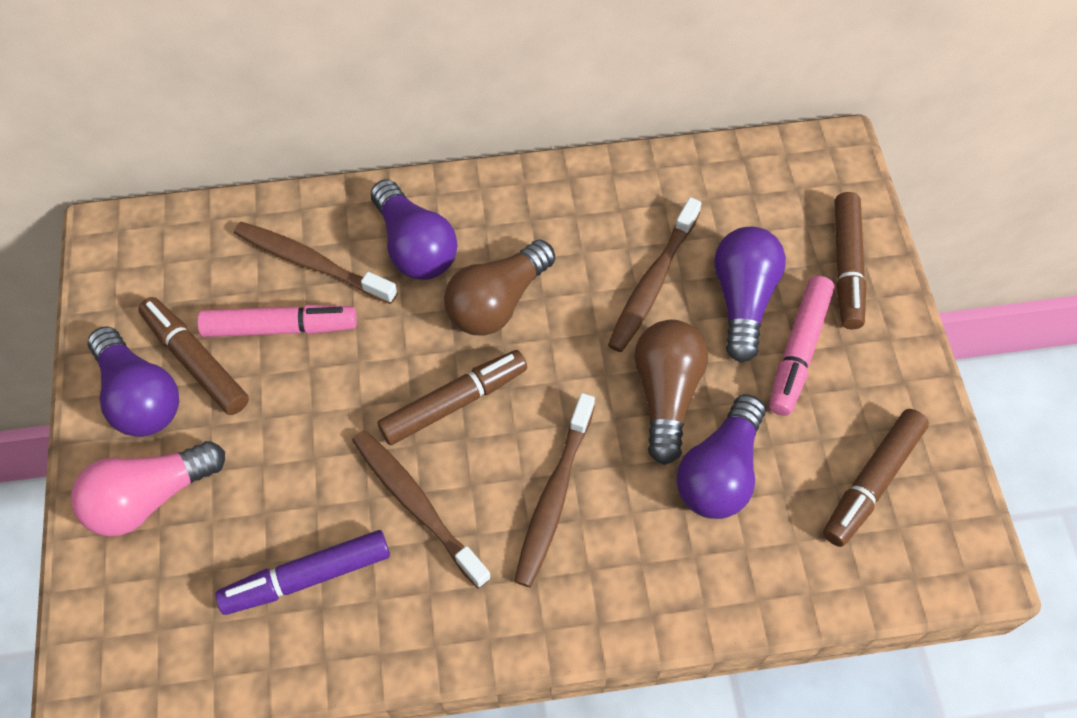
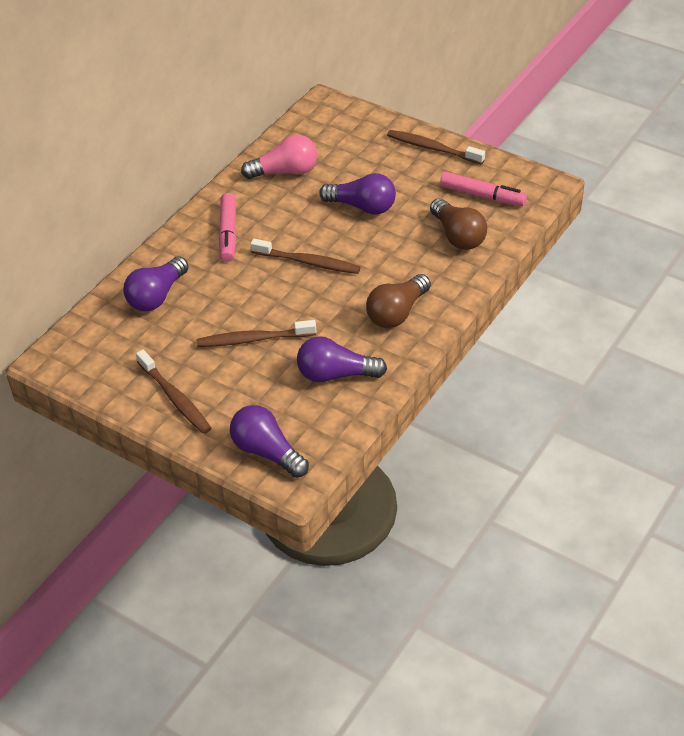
brown marker: [138,297,249,415] [377,350,527,445] [823,409,929,547] [835,192,867,329] = 4 -> none = 0
purple marker: [215,530,390,615] = 1 -> none = 0

